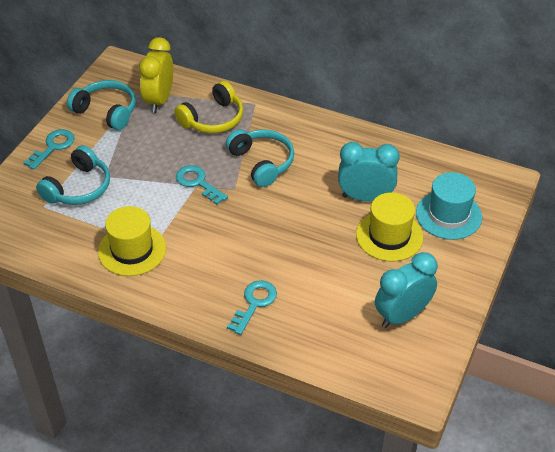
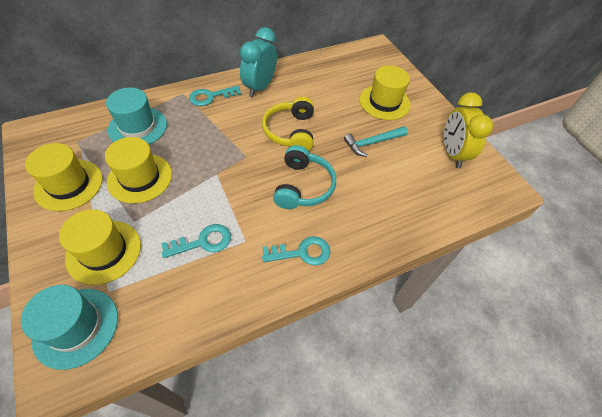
turquoise clock: [338,142,400,202] [375,252,438,328] = 2 -> [240,27,277,97] = 1
turquoise hammer: none = 0 -> [344,126,408,157] = 1
turquoise hat: [416,172,482,240] = 1 -> [21,285,118,370] [106,88,167,145] = 2
turquoise headphones: [36,145,110,205] [67,80,136,130] [226,129,294,187] = 3 -> [273,145,336,209] = 1
yellow hat: [98,206,166,276] [356,193,423,261] = 2 -> [25,143,103,211] [59,209,141,285] [105,137,172,203] [359,65,411,120] = 4

